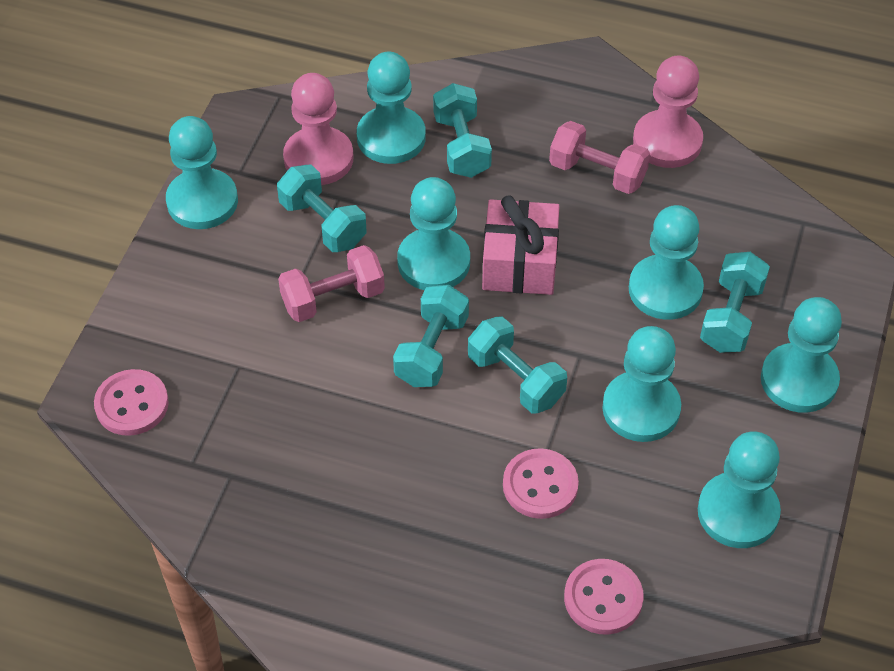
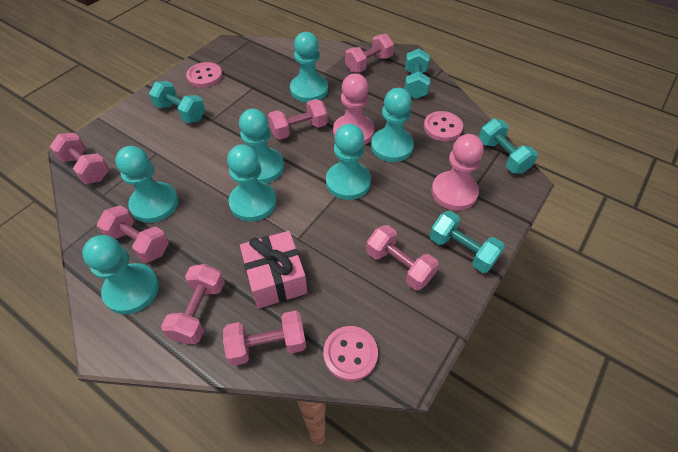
pink dumbbell: [278,245,385,322] [549,121,650,194] = 2 -> [50,133,109,184] [97,205,169,263] [161,264,225,344] [223,311,306,366] [268,99,328,140] [345,34,394,72] [366,225,439,290] = 7
turquoise dumbbell: [277,164,367,252] [393,285,469,387] [433,83,492,178] [468,316,567,413] [700,252,770,353] = 5 -> [149,81,205,123] [405,49,430,99] [430,211,505,273] [479,119,538,174] = 4

